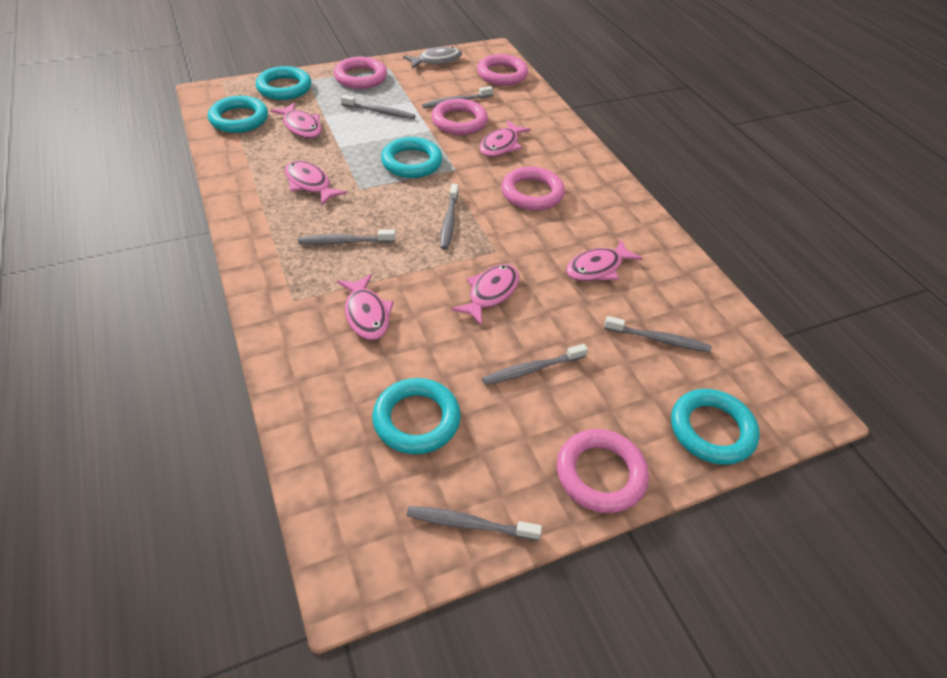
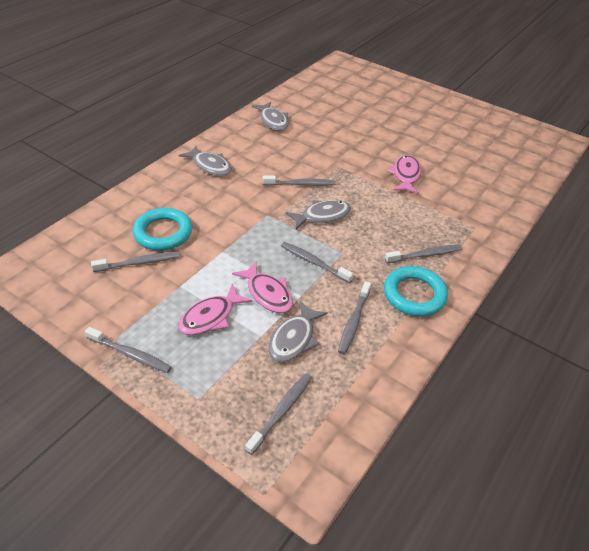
grey fish: [403,47,462,69] = 1 -> [179,146,232,176] [252,102,289,131] [268,301,328,363] [286,200,351,230] = 4
pink fish: [270,102,322,138] [285,161,347,205] [337,274,394,340] [451,264,519,326] [480,120,531,157] [566,240,643,281] = 6 -> [178,284,252,335] [232,262,293,313] [387,155,421,194] = 3
pink ring: [334,57,387,89] [431,99,488,135] [477,54,528,86] [502,166,565,211] [557,429,649,513] = 5 -> none = 0
turquoise ring: [208,96,268,133] [256,66,311,100] [372,378,461,454] [381,137,442,178] [671,389,760,465] = 5 -> [133,208,192,251] [384,266,448,317] = 2

